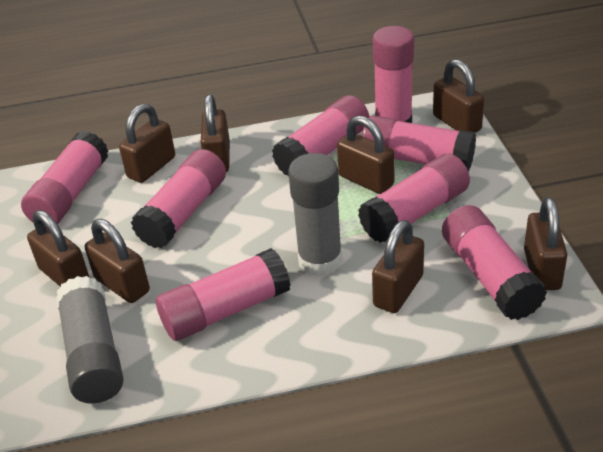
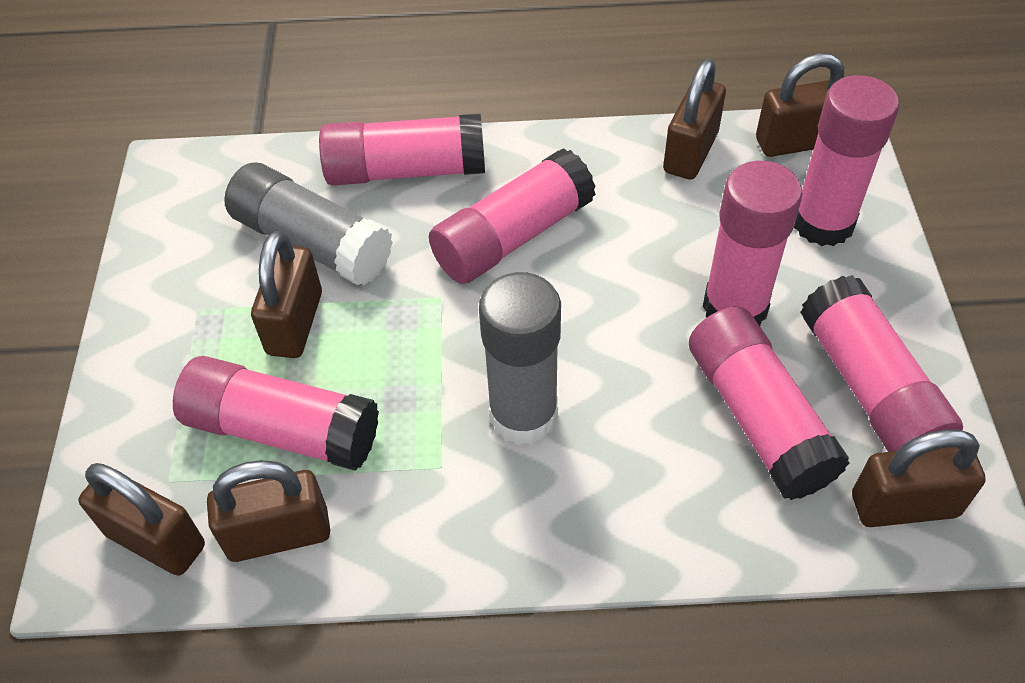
brown padlock: [27,210,90,287] [85,219,150,303] [119,104,175,183] [201,94,230,172] [337,116,394,194] [372,220,424,313] [433,59,484,133] [524,197,568,290] = 8 -> [78,463,205,576] [207,460,330,562] [251,231,322,358] [663,59,726,180] [756,53,844,157] [852,429,986,527] = 6
pink glue stick: [21,131,108,224] [131,149,226,248] [156,248,291,341] [272,95,369,177] [358,154,470,243] [362,115,476,171] [373,26,414,123] [442,205,547,320] = 8 -> [173,356,379,471] [319,114,485,186] [429,148,596,284] [689,307,849,500] [703,161,803,326] [794,75,899,246] [800,275,963,452] = 7

